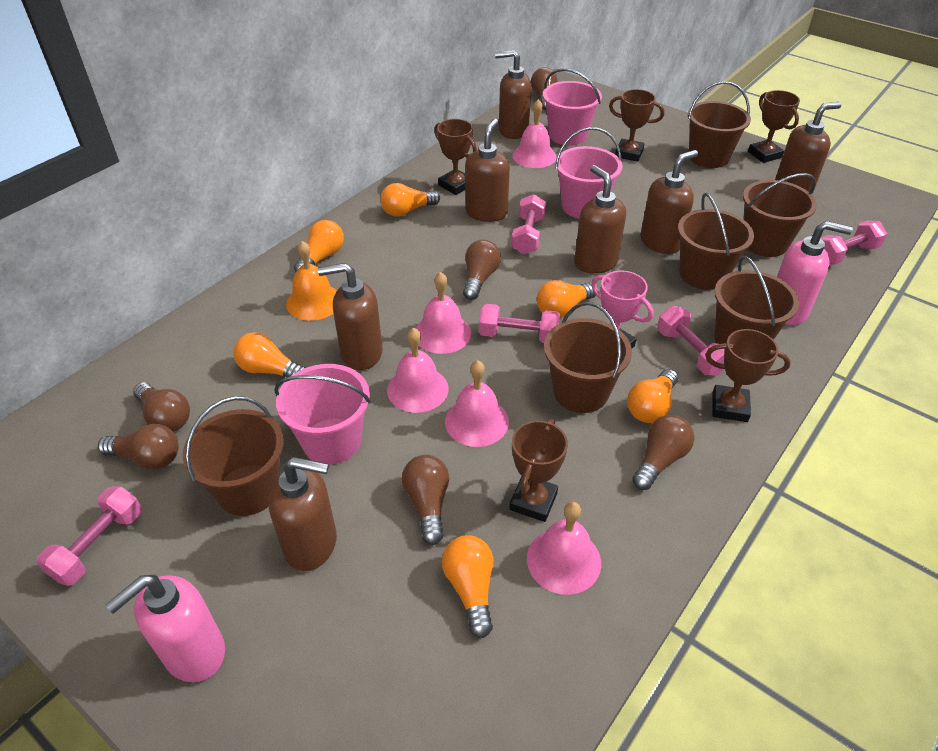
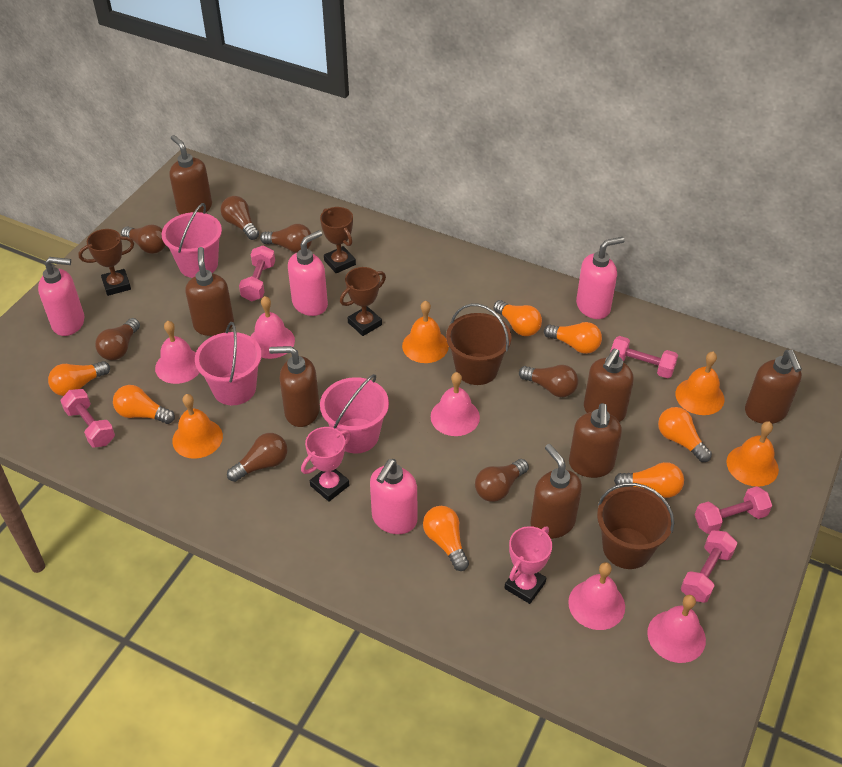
brown bucket: [183,396,284,516] [544,302,632,413] [678,193,754,290] [688,81,751,168] [714,256,799,344] [743,173,817,257] = 6 -> [446,304,512,385] [597,483,674,569] = 2
brown light bulb: [98,424,179,470] [133,383,190,432] [402,455,449,545] [463,240,501,300] [531,67,558,110] [632,415,694,490] = 6 -> [95,318,140,360] [121,225,166,254] [220,196,259,240] [227,433,287,482] [260,224,312,253] [475,459,529,502] [519,365,578,397] = 7
brown trophy: [434,119,477,195] [509,419,568,522] [609,89,664,162] [705,329,791,422] [748,90,800,163] = 5 -> [78,229,134,296] [320,207,356,273] [340,267,386,336] = 3
orange bell: [286,241,337,321] = 1 -> [172,394,223,459] [402,301,449,363] [675,352,724,415] [726,421,779,487] = 4
orange light bulb: [233,332,306,377] [294,220,344,272] [380,183,440,217] [442,535,493,638] [537,280,596,318] [627,369,678,423] = 6 -> [48,361,110,396] [113,385,175,424] [423,506,469,571] [493,300,542,336] [544,322,602,354] [614,462,684,498] [658,407,712,462] = 7
pink soap dispenser: [105,575,225,682] [777,221,853,325] = 2 -> [38,257,84,336] [288,230,328,316] [370,459,417,534] [576,237,624,319] = 4
pink trophy: [591,271,654,348] = 1 -> [301,427,351,502] [504,526,552,604] = 2

